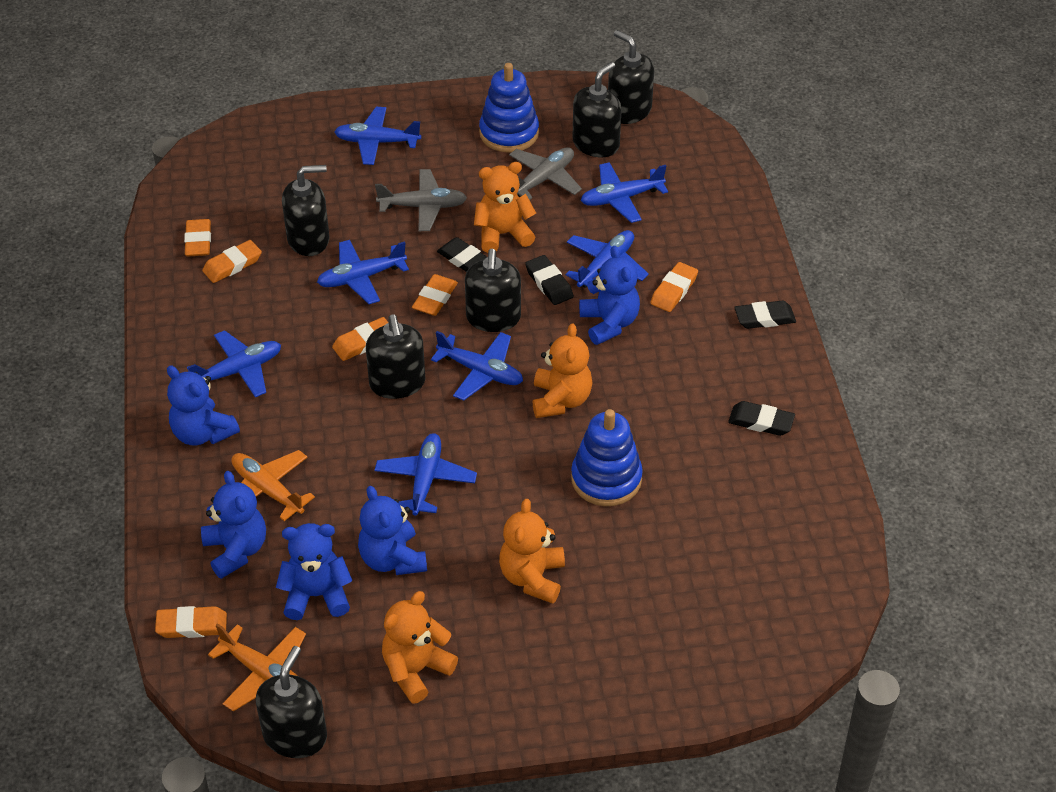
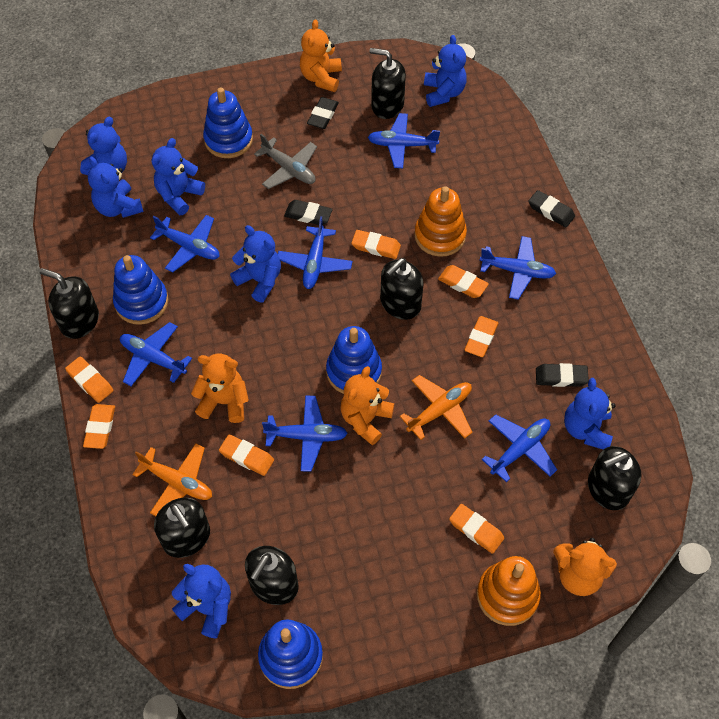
blue stacking toy: [479,63,539,153] [571,409,643,506] = 2 -> [113,255,168,325] [203,88,253,158] [258,619,323,689] [326,326,382,394] = 4
blue teddy bear: [167,366,240,445] [201,471,266,579] [276,523,352,620] [358,486,427,575] [579,246,640,345] = 5 -> [80,117,127,175] [88,157,144,218] [152,138,205,215] [172,564,231,638] [230,225,281,303] [424,35,467,107] [564,378,616,450] = 7
grey plane: [375,169,467,231] [509,147,582,200] = 2 -> [254,134,317,189] = 1
orange eraser: [155,606,227,638] [184,219,211,257] [202,240,262,283] [332,317,388,361] [412,274,458,316] [650,262,698,312] = 6 -> [65,356,114,403] [83,404,115,449] [219,434,274,476] [351,230,401,259] [438,265,489,298] [449,504,504,554] [464,316,499,357] = 7
orange stacking toy: none = 0 -> [414,186,467,257] [477,556,541,626] = 2

